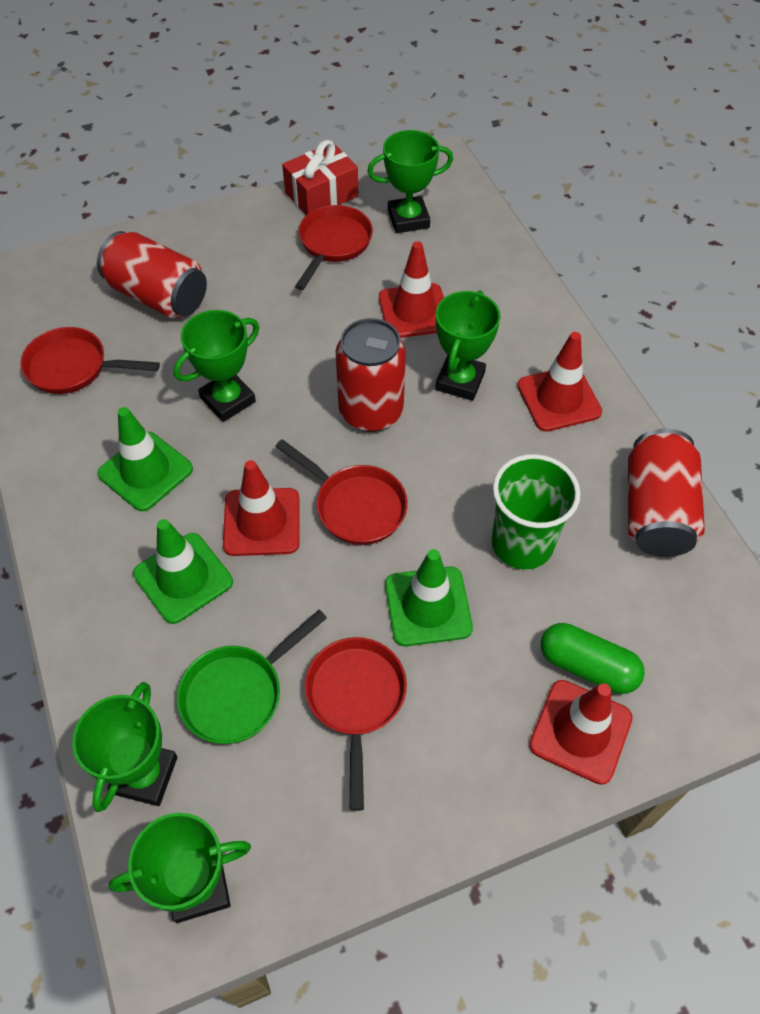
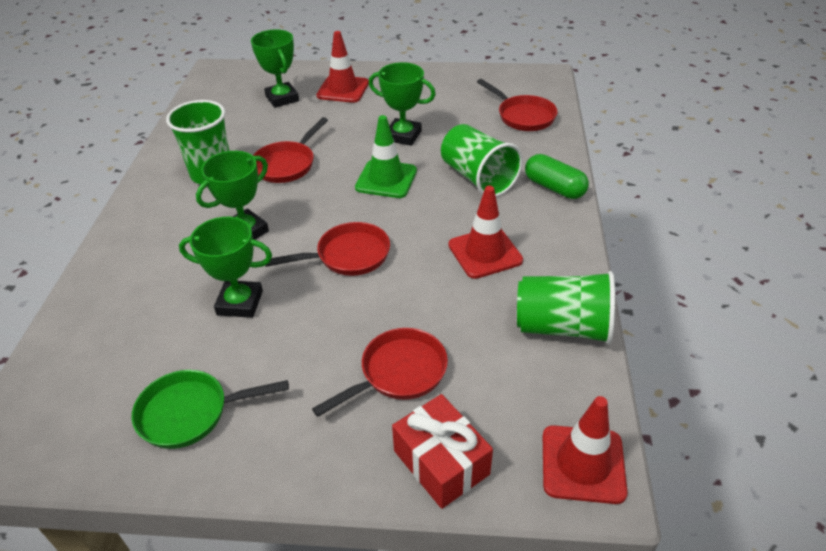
green cup: [491,454,580,569] = 1 -> [166,100,229,184] [441,124,523,197] [517,271,615,344] = 3
green traffic cone: [98,407,193,511] [133,519,233,624] [385,549,473,646] = 3 -> [355,115,417,198] = 1
green trophy: [72,682,177,812] [108,813,251,923] [173,310,259,422] [367,130,453,233] [435,290,501,401] = 5 -> [179,217,272,318] [196,151,269,240] [251,29,299,108] [369,62,436,146] = 4
red can: [97,231,207,318] [336,318,406,432] [628,429,705,557] = 3 -> none = 0
red traffic cone: [223,460,300,556] [379,241,444,338] [517,332,602,432] [529,680,633,785] = 4 -> [316,31,369,103] [448,186,523,279] [543,396,627,504] = 3

